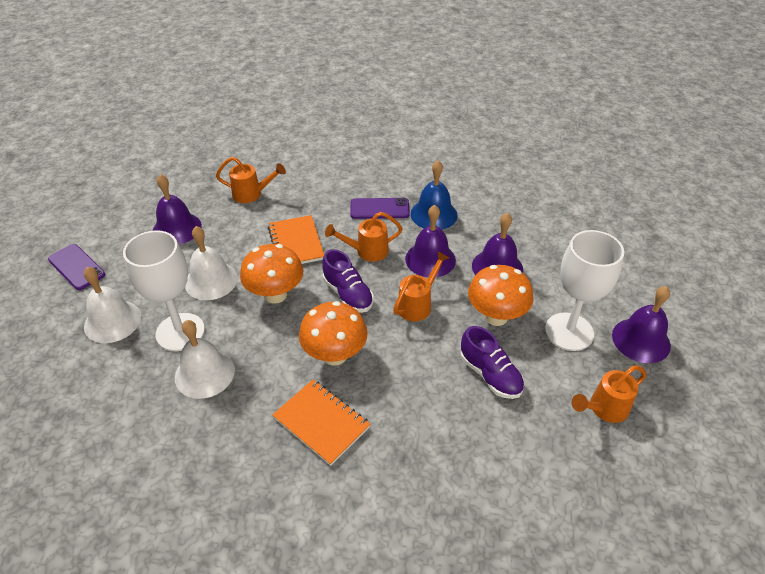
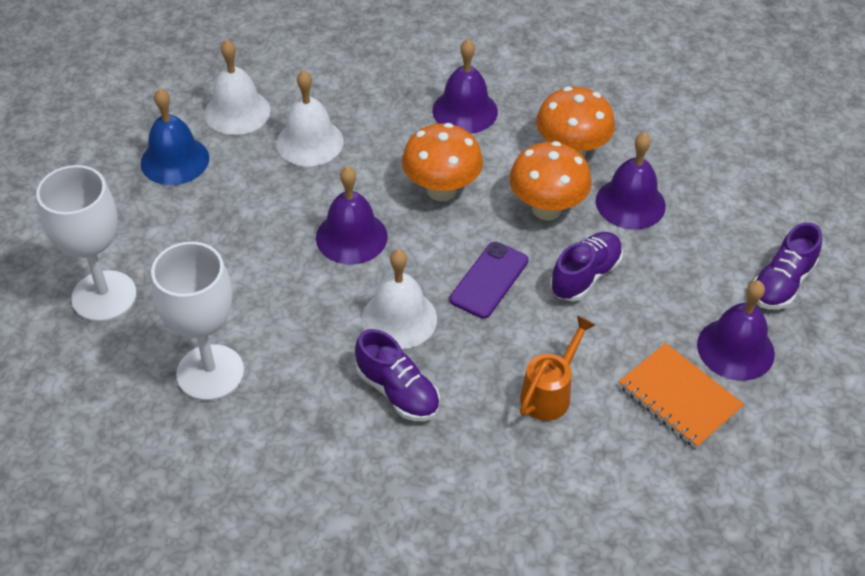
orange notebook: [268,215,324,264] [272,380,370,466] = 2 -> [619,343,744,449] = 1
orange watering can: [216,157,286,203] [325,212,403,262] [393,251,449,322] [571,366,646,423] = 4 -> [520,315,595,421] = 1
purple phone: [48,244,105,290] [350,198,410,219] = 2 -> [449,242,528,319] = 1
purple shoe: [322,249,374,313] [460,326,524,399] = 2 -> [355,329,440,421] [550,232,623,301] [753,222,822,309] = 3

